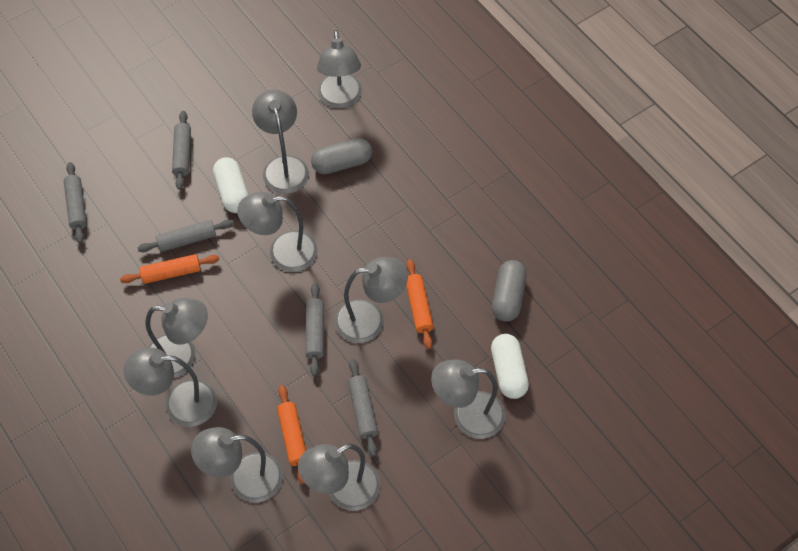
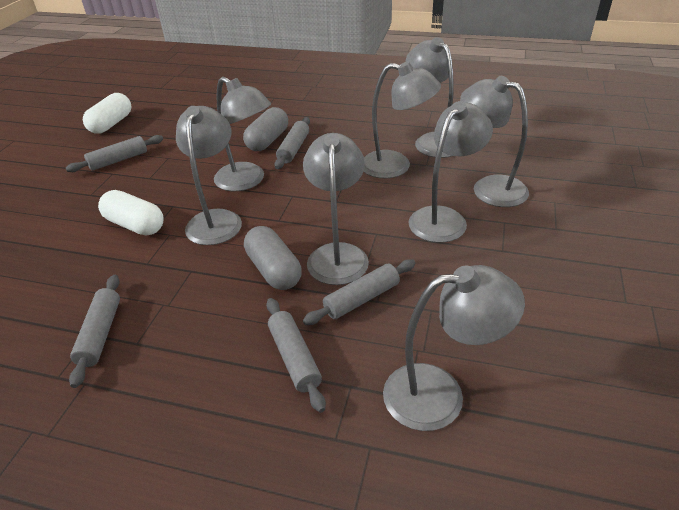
grey lamp: [124,348,217,427] [145,298,208,378] [191,427,283,503] [237,192,318,272] [252,90,309,194] [298,444,381,511] [317,30,362,108] [335,257,408,343] [431,360,506,439] = 9 -> [176,106,242,245] [214,77,271,191] [303,133,369,285] [363,61,441,178] [383,265,525,431] [406,37,454,158] [409,101,493,243] [460,76,529,207] = 8
orange rolling pin: [120,254,220,284] [277,385,306,484] [406,259,434,349] = 3 -> none = 0

